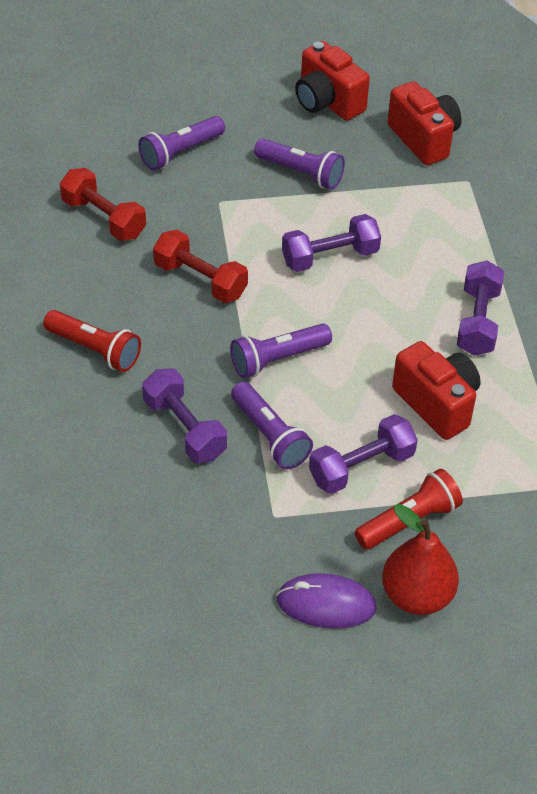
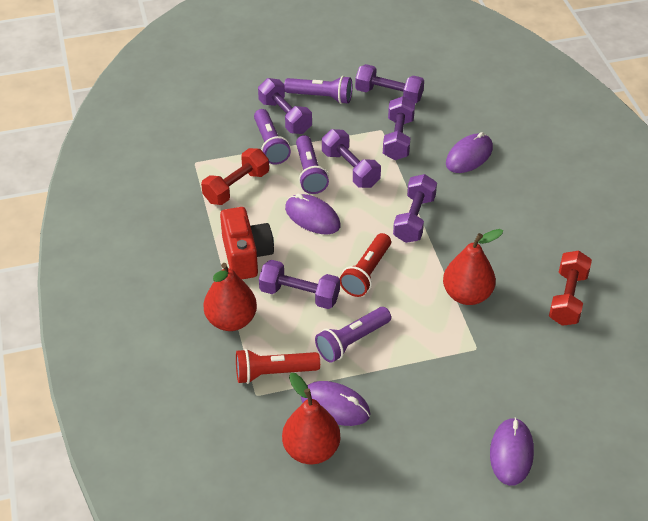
purple dumbbell: [142,368,227,463] [282,214,381,272] [309,414,418,494] [457,261,504,356] = 4 -> [258,78,312,134] [259,260,340,309] [322,129,381,188] [355,64,424,103] [383,96,415,160] [393,174,437,243] = 6
purple mouse: [276,573,377,629] = 1 -> [285,193,341,234] [301,381,371,426] [446,132,493,173] [490,417,534,486] = 4
red camera: [295,41,370,121] [387,81,462,165] [392,341,481,440] = 3 -> [220,207,274,279] = 1
red pear: [382,504,459,615] = 1 -> [203,263,257,331] [282,373,340,464] [443,229,503,305] = 3

